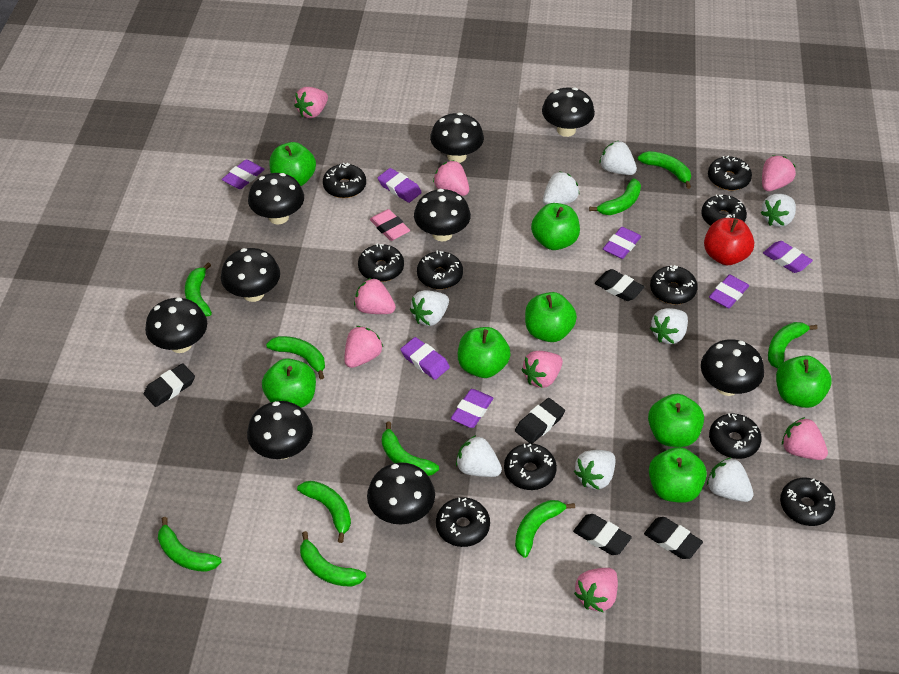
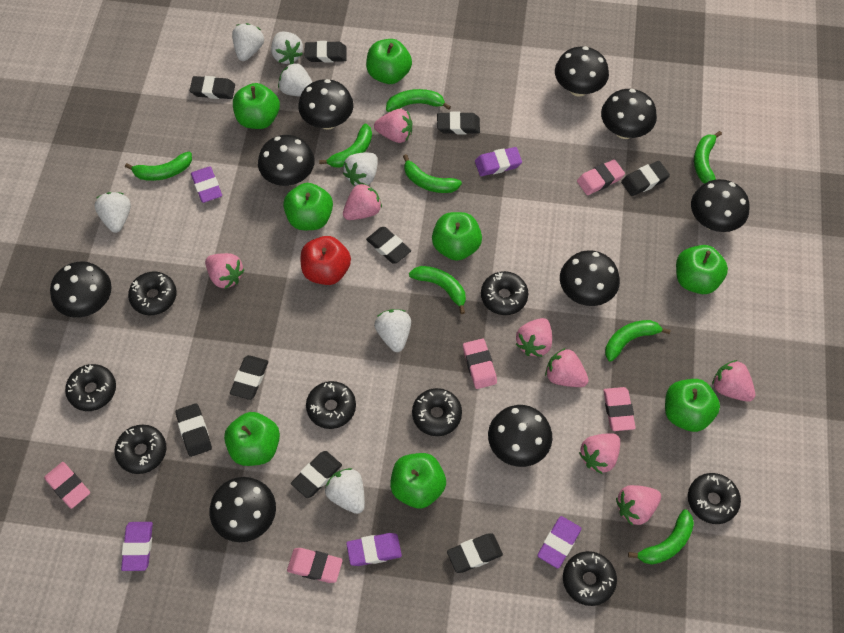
black donut: [323,163,366,198] [358,243,404,282] [417,250,463,289] [436,497,490,547] [504,443,557,490] [650,265,698,305] [701,194,747,226] [708,156,752,191] [709,413,762,459] [780,478,835,526] = 10 -> [65,364,116,411] [115,425,166,474] [128,272,177,315] [306,381,356,429] [412,388,462,436] [481,271,528,315] [563,551,617,606] [688,473,741,524] = 8
black eraser: [144,363,195,407] [515,398,565,443] [573,514,632,555] [595,269,645,301] [644,517,703,559] = 5 -> [175,403,212,457] [190,76,235,99] [230,355,268,400] [291,451,342,498] [304,41,347,63] [366,227,411,263] [437,112,480,134] [447,533,503,573] [621,161,670,196] = 9
green banana: [158,517,222,572] [185,263,212,317] [266,336,325,380] [297,481,351,543] [300,531,366,587] [382,422,439,476] [515,500,575,558] [589,178,641,215] [638,151,691,189] [768,322,818,369] = 10 -> [125,152,192,181] [319,123,372,168] [386,89,451,112] [403,154,462,193] [409,266,466,314] [605,320,671,362] [628,509,694,565] [694,131,722,184] = 8
pink eraser: [370,209,410,241] = 1 -> [44,462,90,509] [287,548,343,583] [463,339,497,389] [577,159,625,195] [603,387,636,431] = 5
purple eraser: [222,160,265,189] [378,168,422,203] [400,337,450,380] [451,389,493,428] [603,227,641,259] [709,275,749,308] [763,241,813,273] = 7 -> [121,522,153,571] [191,166,222,203] [346,533,402,566] [475,147,522,176] [537,516,581,569] = 5
white strawberry: [410,290,449,326] [456,435,502,477] [543,171,580,205] [574,450,616,490] [599,141,637,175] [650,308,688,344] [707,457,754,502] [761,194,796,227] = 8 -> [94,192,131,233] [232,23,264,61] [271,32,303,64] [278,62,312,96] [325,468,365,514] [343,153,378,186] [374,309,411,352] = 7

